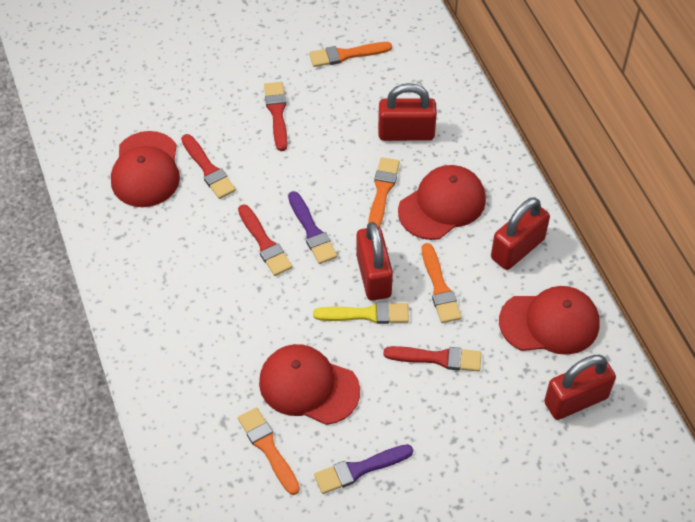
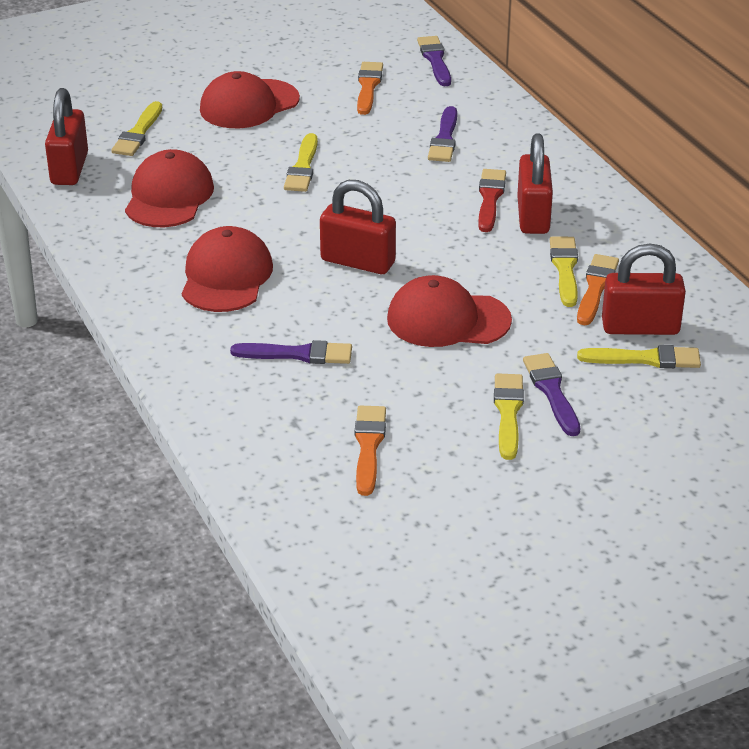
orange brush: [238,407,300,495] [309,42,392,67] [368,157,400,227] [422,243,462,323] = 4 -> [355,406,386,496] [357,62,383,115] [577,254,619,325] = 3
purple brush: [288,191,337,264] [314,444,413,494] = 2 -> [230,340,352,364] [417,36,451,86] [428,106,457,162] [523,353,580,436] = 4
red brush: [181,134,236,199] [238,204,292,276] [264,82,288,151] [383,346,481,371] = 4 -> [478,169,506,232] = 1
yellow brush: [313,302,409,324] = 1 -> [111,101,162,156] [284,133,318,192] [494,373,524,460] [550,237,578,307] [577,345,701,368] = 5

